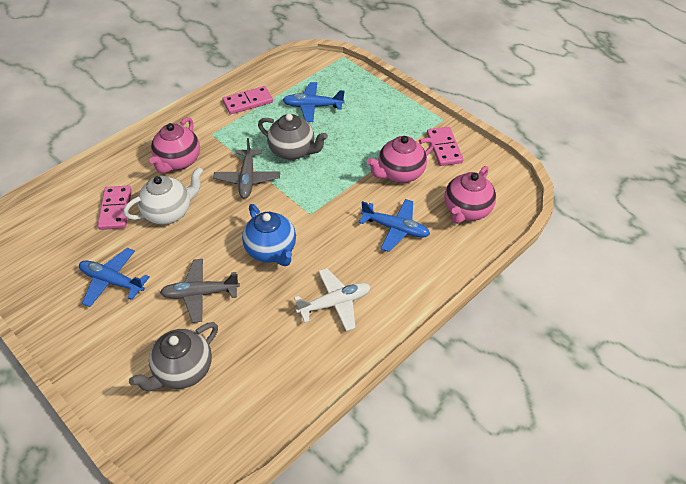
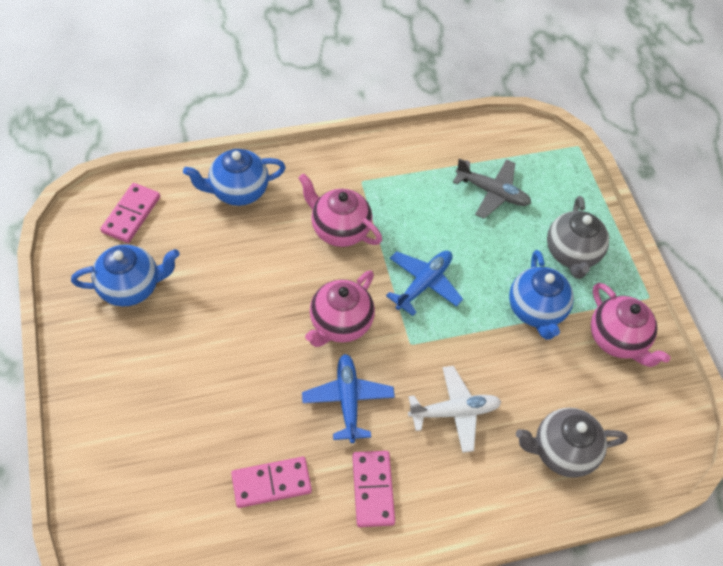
blue plane: [79,248,149,307] [283,82,345,122] [359,199,430,252] = 3 -> [302,354,395,443] [386,250,463,316] = 2
blue teapot: [242,204,296,266] = 1 -> [71,244,180,306] [183,149,286,206] [509,250,574,340] = 3
grey plane: [160,259,240,323] [213,138,280,199] = 2 -> [453,158,531,219] = 1
white teapot: [123,167,203,224] = 1 -> none = 0

